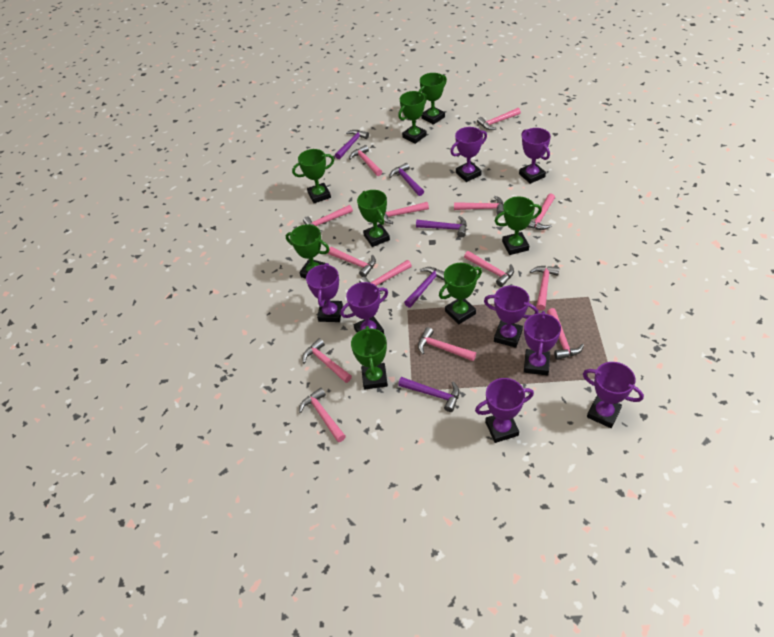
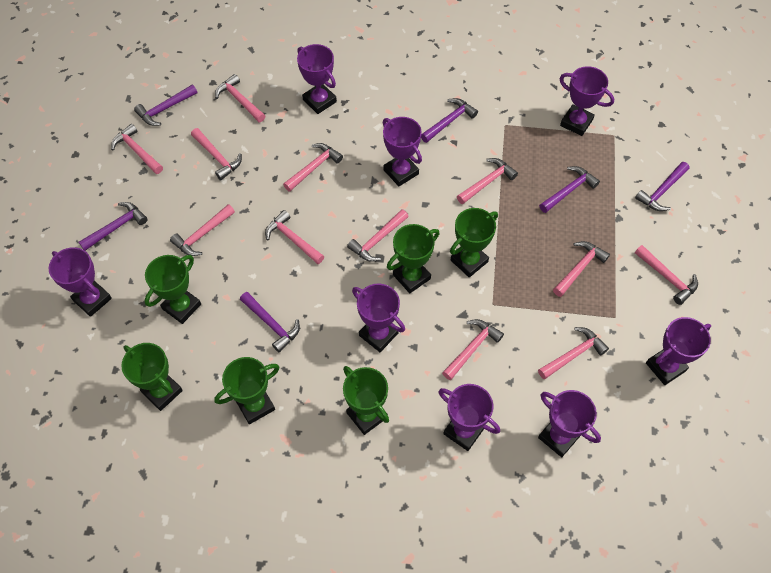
green trophy: [286,224,330,279] [292,149,334,203] [351,326,388,390] [357,190,390,247] [398,91,427,144] [419,73,447,125] [439,263,482,324] [495,197,542,255] = 8 -> [121,343,183,411] [144,255,201,324] [214,357,279,424] [343,366,389,435] [387,224,439,293] [450,208,498,278] = 6
pink hammer: [299,388,346,442] [302,338,352,383] [303,205,353,233] [328,247,376,277] [349,145,382,176] [359,260,412,294] [384,202,429,224] [418,327,476,361] [454,196,504,215] [464,251,514,287] [477,108,521,130] [528,193,555,230] [530,266,559,311] [547,308,584,360] = 14 -> [111,124,163,174] [170,204,235,256] [191,128,242,180] [215,74,265,122] [265,210,324,264] [283,143,343,192] [347,209,409,262] [442,319,504,380] [457,158,518,204] [538,327,609,379] [553,241,610,297] [635,245,698,305] = 12
purple hammer: [335,130,369,159] [389,163,424,196] [398,377,459,412] [404,267,444,308] [416,216,467,237] = 5 -> [78,202,148,251] [134,84,197,126] [240,292,300,352] [421,98,478,143] [539,166,600,213] [635,162,690,211] = 6

